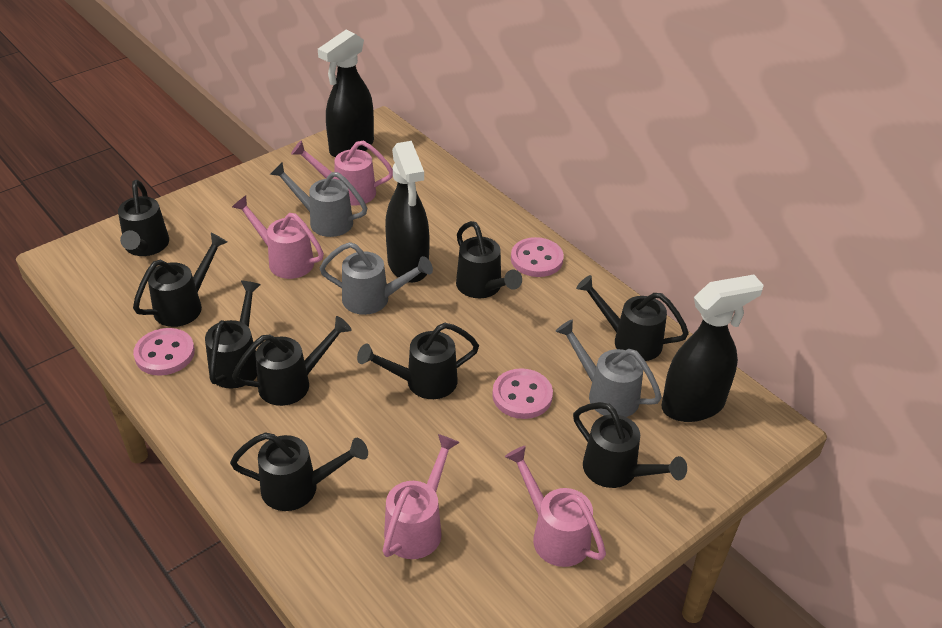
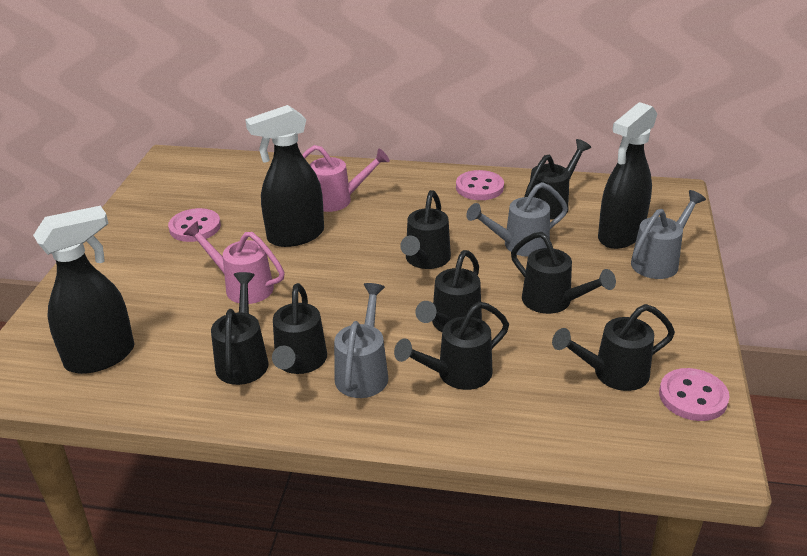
black watering can: [118,180,169,256] [133,233,227,327] [205,281,261,389] [230,432,368,511] [232,316,352,406] [357,323,479,399] [456,221,522,298] [573,402,687,488] [576,275,689,361] = 9 -> [211,272,268,385] [272,283,327,374] [394,302,509,390] [400,190,451,269] [415,250,482,332] [511,232,616,314] [524,139,591,220] [552,304,675,391] = 8
pink watering can: [232,196,324,279] [291,140,393,206] [383,434,460,559] [505,446,606,567] = 4 -> [183,221,285,304] [302,145,390,212] = 2

